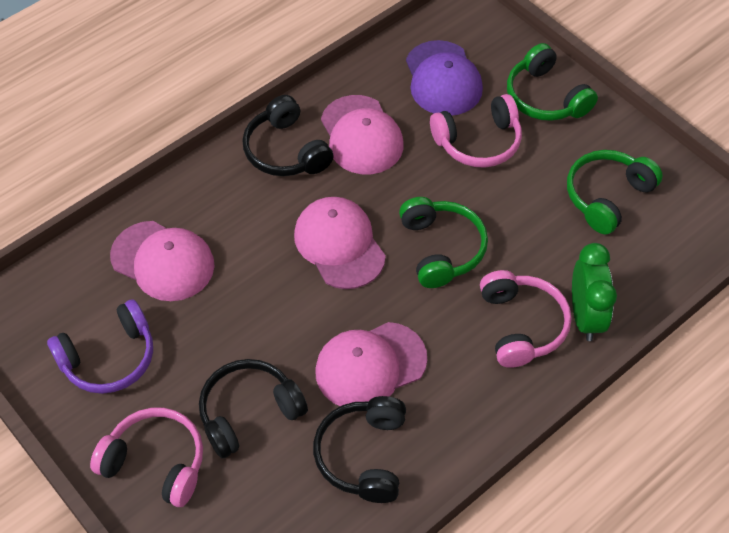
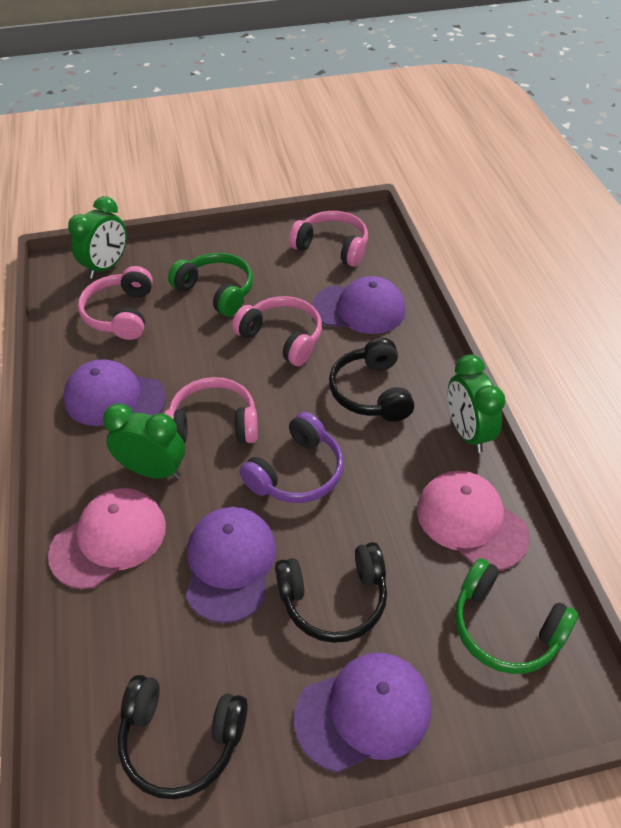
green clock: [572,243,617,341] = 1 -> [68,196,127,279] [103,403,185,479] [448,354,505,453] = 3
green headphones: [399,197,488,288] [507,43,598,121] [567,150,663,234] = 3 -> [168,253,253,316] [455,558,578,674] = 2
pink cap: [110,221,214,301] [294,197,386,289] [315,322,427,406] [321,95,404,174] = 4 -> [48,488,166,589] [417,471,530,570] = 2
pink headphones: [90,408,203,507] [430,94,522,168] [480,270,572,368] = 3 -> [78,266,153,340] [164,377,258,443] [232,296,322,366] [289,211,368,267] = 4
purple cap: [406,40,483,115] = 1 -> [63,359,166,426] [186,507,276,623] [294,653,431,772] [312,276,406,334] = 4

